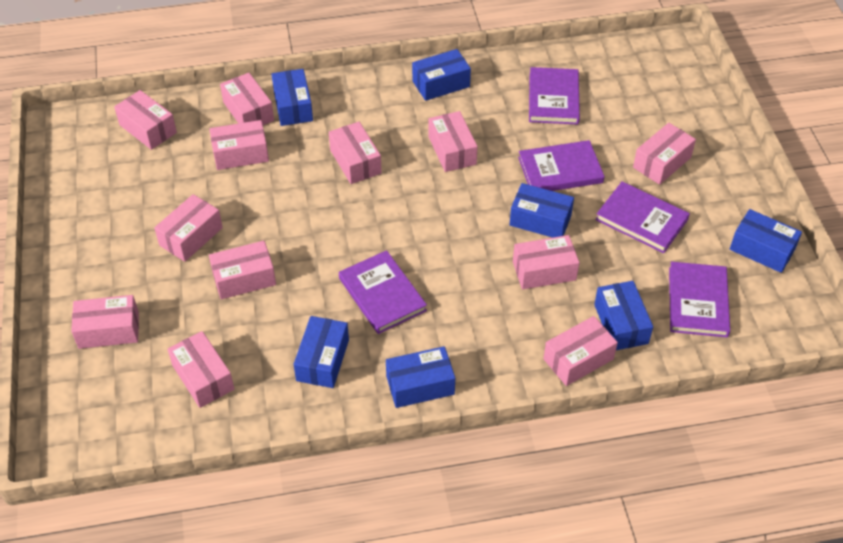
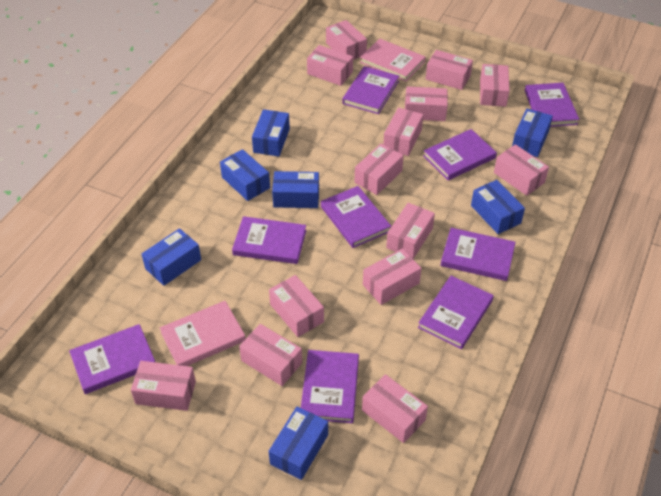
pink book: none = 0 -> [160,301,246,366] [360,39,425,81] = 2
pink box: [71,295,139,349] [114,90,177,150] [154,194,223,262] [168,331,234,408] [209,120,269,170] [209,241,276,299] [220,73,274,125] [329,122,382,184] [428,111,478,172] [513,235,579,289] [543,316,618,386] [633,123,696,185] = 12 -> [131,361,196,411] [239,324,302,386] [269,275,324,337] [307,45,353,86] [326,20,367,60] [355,144,404,195] [362,374,428,443] [363,249,422,305] [383,108,423,156] [386,203,435,259] [405,87,448,121] [426,50,473,90] [480,64,509,107] [494,144,549,196] = 14
purple book: [339,250,427,334] [518,140,605,191] [529,67,580,125] [595,181,690,253] [669,262,730,337] = 5 -> [69,324,155,394] [232,216,306,264] [301,350,359,423] [321,186,391,248] [342,66,399,114] [418,276,494,349] [423,129,497,180] [440,228,516,281] [525,83,579,127] = 9

